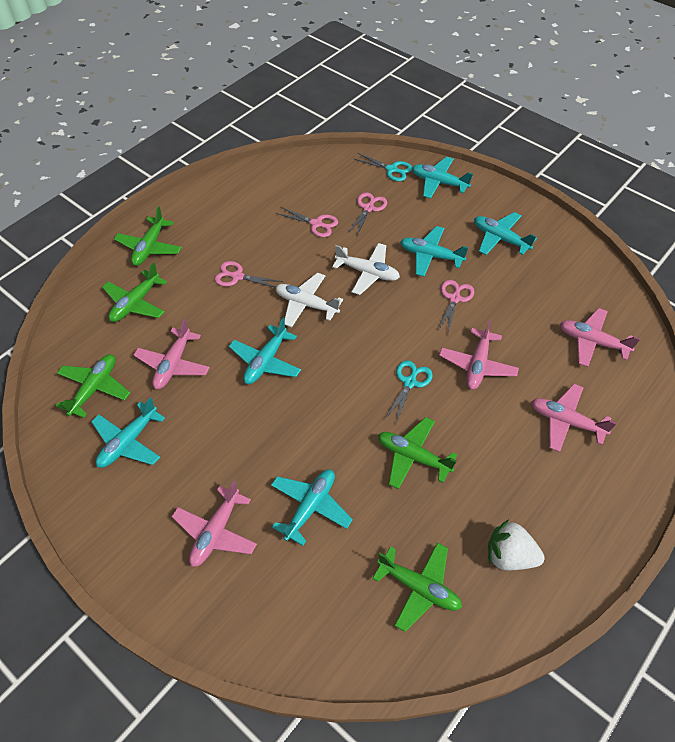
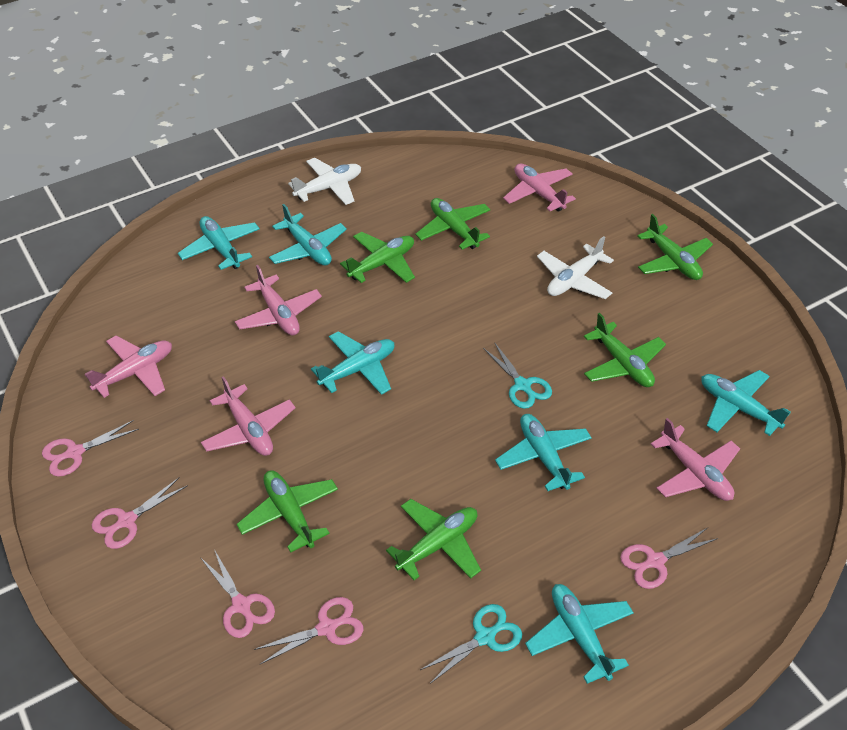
green plane: [56,354,130,418] [102,263,167,322] [114,206,182,266] [372,543,462,632] [378,417,457,489] = 5 -> [236,470,338,553] [340,232,415,283] [386,499,481,580] [415,198,490,250] [584,313,666,387] [637,214,713,280] = 6
pink scissors: [214,261,283,287] [276,207,338,237] [347,192,387,237] [438,280,474,333] = 4 -> [42,420,139,477] [92,477,188,549] [200,549,275,638] [254,597,363,664] [620,528,718,589] = 5
white strawberry: [488,519,545,570] = 1 -> none = 0

